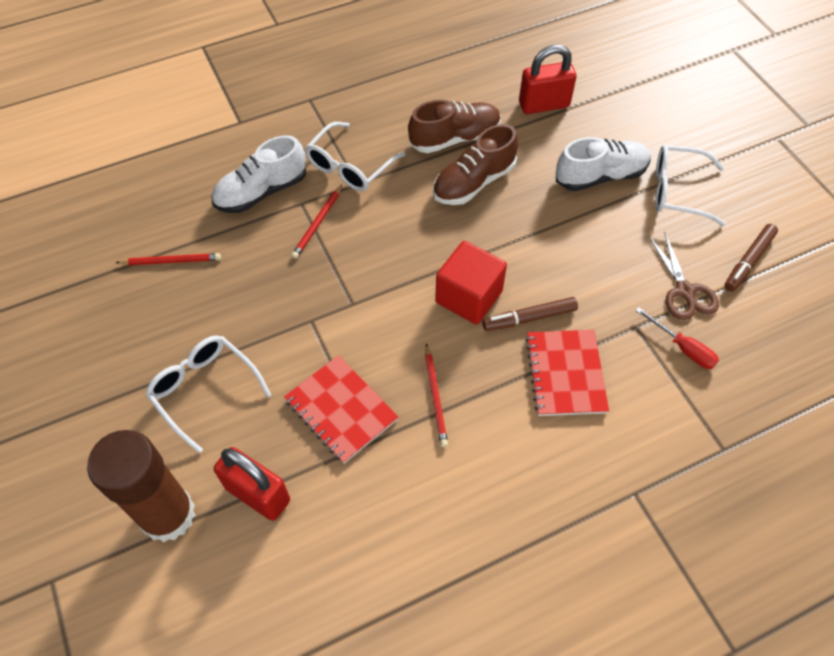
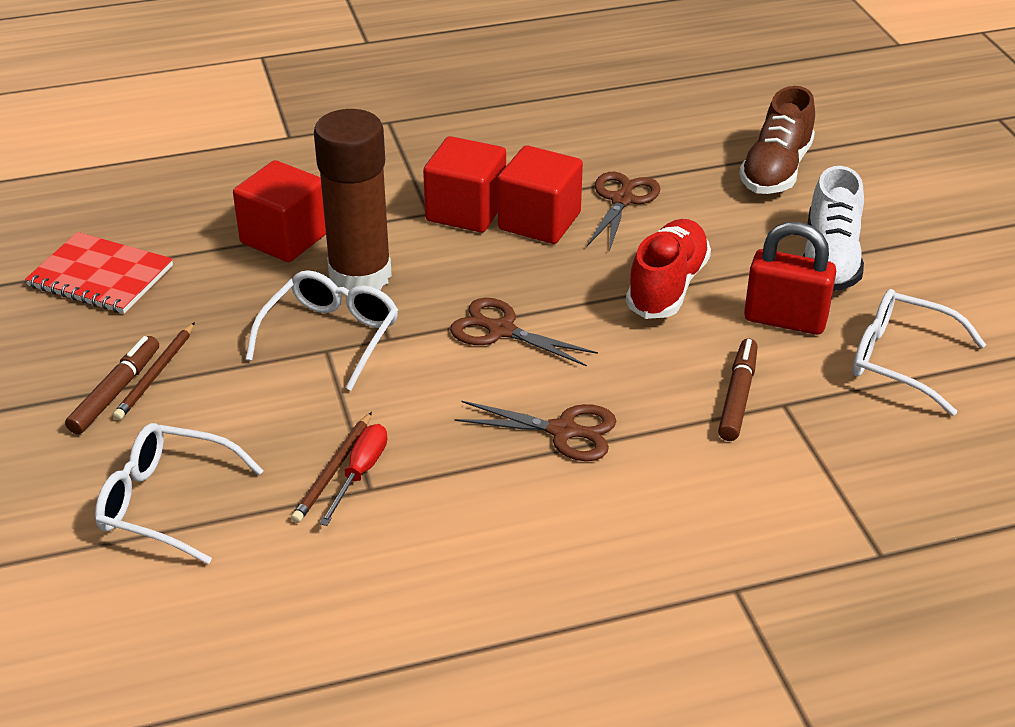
brown pencil: none = 0 -> [113,322,195,420] [291,412,372,523] = 2
brown scissors: [649,233,719,320] = 1 -> [450,298,598,367] [454,401,616,461] [587,172,660,251] = 3
brown shoe: [408,100,501,153] [433,124,518,205] = 2 -> [739,86,815,194] = 1
red cube: [435,241,507,325] = 1 -> [233,160,326,262] [423,136,506,233] [498,145,583,244] = 3
red notebook: [284,355,399,464] [525,330,609,416] = 2 -> [25,232,173,314] = 1
red padlock: [214,447,290,521] [519,45,576,114] = 2 -> [744,222,836,335] = 1
red pencil: [116,253,221,265] [291,185,342,259] [425,343,448,447] = 3 -> none = 0
red shoe: none = 0 -> [626,219,711,319] = 1
white shoe: [212,135,306,213] [556,137,651,191] = 2 -> [803,166,864,291] = 1

